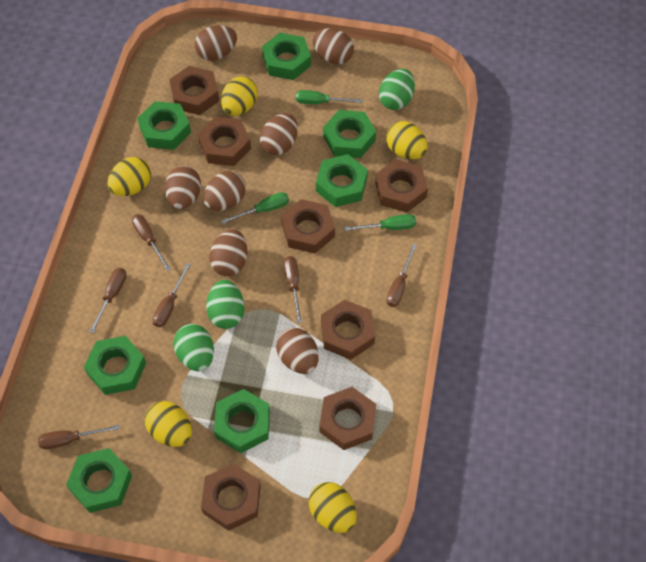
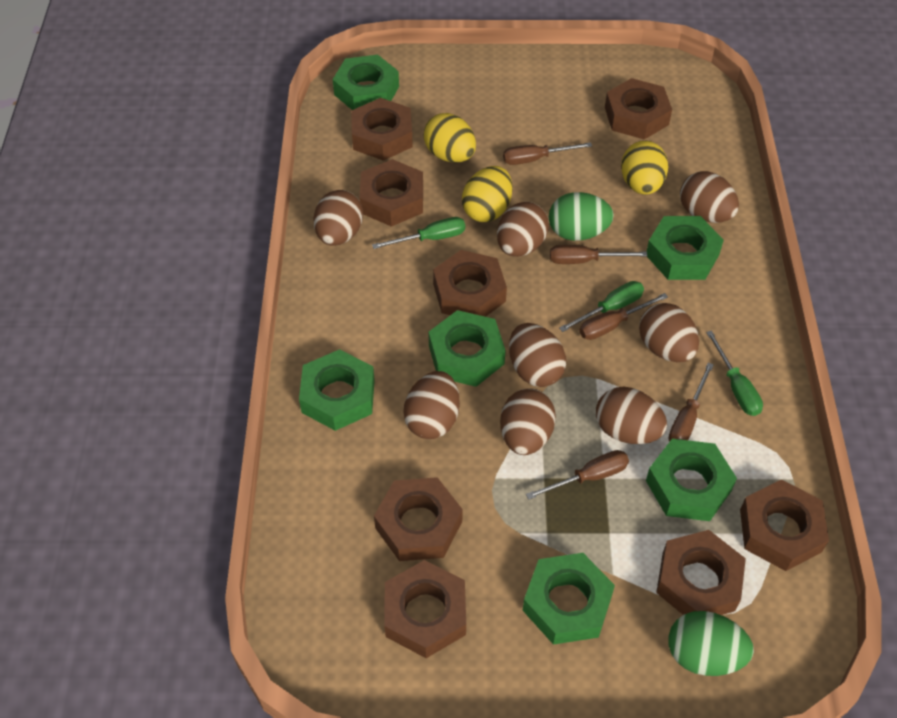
brown egg: [165,166,201,209] [195,25,237,61] [203,171,246,211] [209,229,248,276] [260,113,298,155] [276,328,319,374] [313,28,354,64] = 7 -> [313,190,363,246] [404,371,460,439] [497,202,549,257] [500,388,556,455] [509,323,566,387] [596,387,667,444] [639,303,699,362] [680,171,739,223] = 8
brown nut: [169,66,219,115] [198,117,251,166] [201,463,261,531] [281,199,335,253] [320,387,376,450] [321,300,375,360] [375,159,428,213] = 7 -> [351,98,413,161] [359,159,423,227] [374,477,463,561] [384,560,466,658] [433,250,507,317] [605,78,672,140] [656,530,746,615] [740,479,829,571] = 8
brown screwdriver: [38,425,119,449] [89,268,126,333] [132,214,171,271] [153,263,191,327] [284,256,302,323] [387,244,417,307] = 6 -> [503,142,592,165] [526,450,629,500] [550,245,647,264] [579,293,668,340] [669,363,714,442] = 5
green egg: [173,324,214,371] [206,280,245,329] [379,69,415,110] = 3 -> [549,192,614,241] [668,611,754,676] = 2
green nut: [66,448,132,513] [84,336,146,395] [137,101,191,150] [214,389,270,453] [262,33,311,80] [316,154,368,207] [323,110,376,158] = 7 -> [299,349,375,431] [333,55,399,110] [428,310,506,387] [522,553,615,645] [646,216,724,280] [646,439,737,521] = 6
yellow egg: [107,157,151,196] [145,401,192,447] [221,76,258,116] [308,482,357,533] [386,121,428,159] = 5 -> [424,113,476,163] [462,166,512,222] [621,141,668,195] = 3

